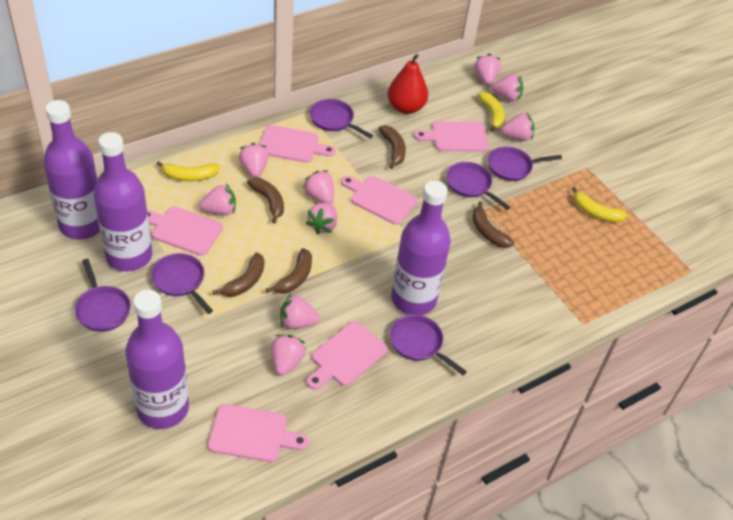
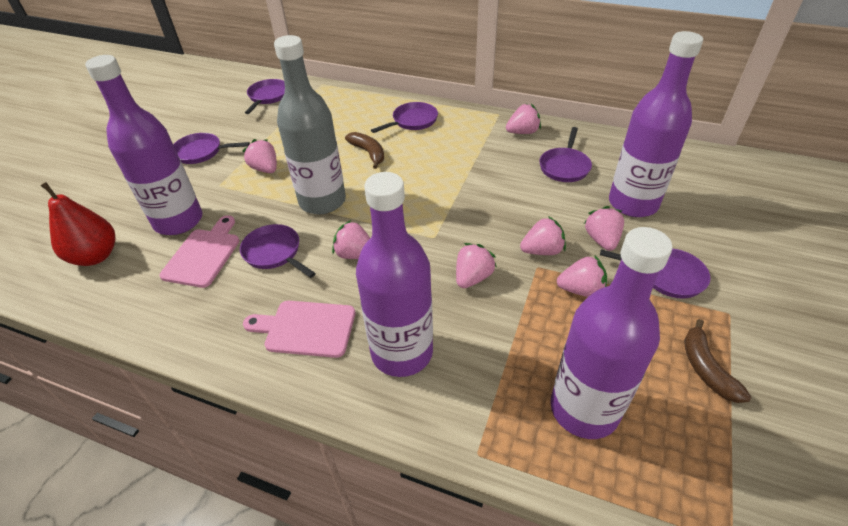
brown banana: [213,253,264,297] [247,178,284,224] [266,248,312,294] [379,125,406,169] [472,201,514,248] = 5 -> [345,132,384,169] [684,319,751,403] = 2
grey bottle: none = 0 -> [274,35,346,214] = 1
pink cutting board: [147,207,223,256] [208,404,309,462] [259,125,336,163] [307,321,388,390] [341,176,418,225] [414,121,489,152] = 6 -> [160,215,239,288] [243,301,356,358] = 2
pink strawberry: [199,184,236,216] [239,143,269,178] [271,334,306,375] [280,293,320,329] [303,170,334,204] [306,203,337,235] [474,54,501,85] [491,74,523,102] [501,113,534,141] = 9 -> [242,139,277,173] [332,220,370,259] [456,243,497,288] [506,104,541,134] [520,216,566,255] [557,255,607,297] [584,206,624,251] = 7
yellow banana: [157,161,220,181] [477,92,505,132] [572,187,628,223] = 3 -> none = 0

